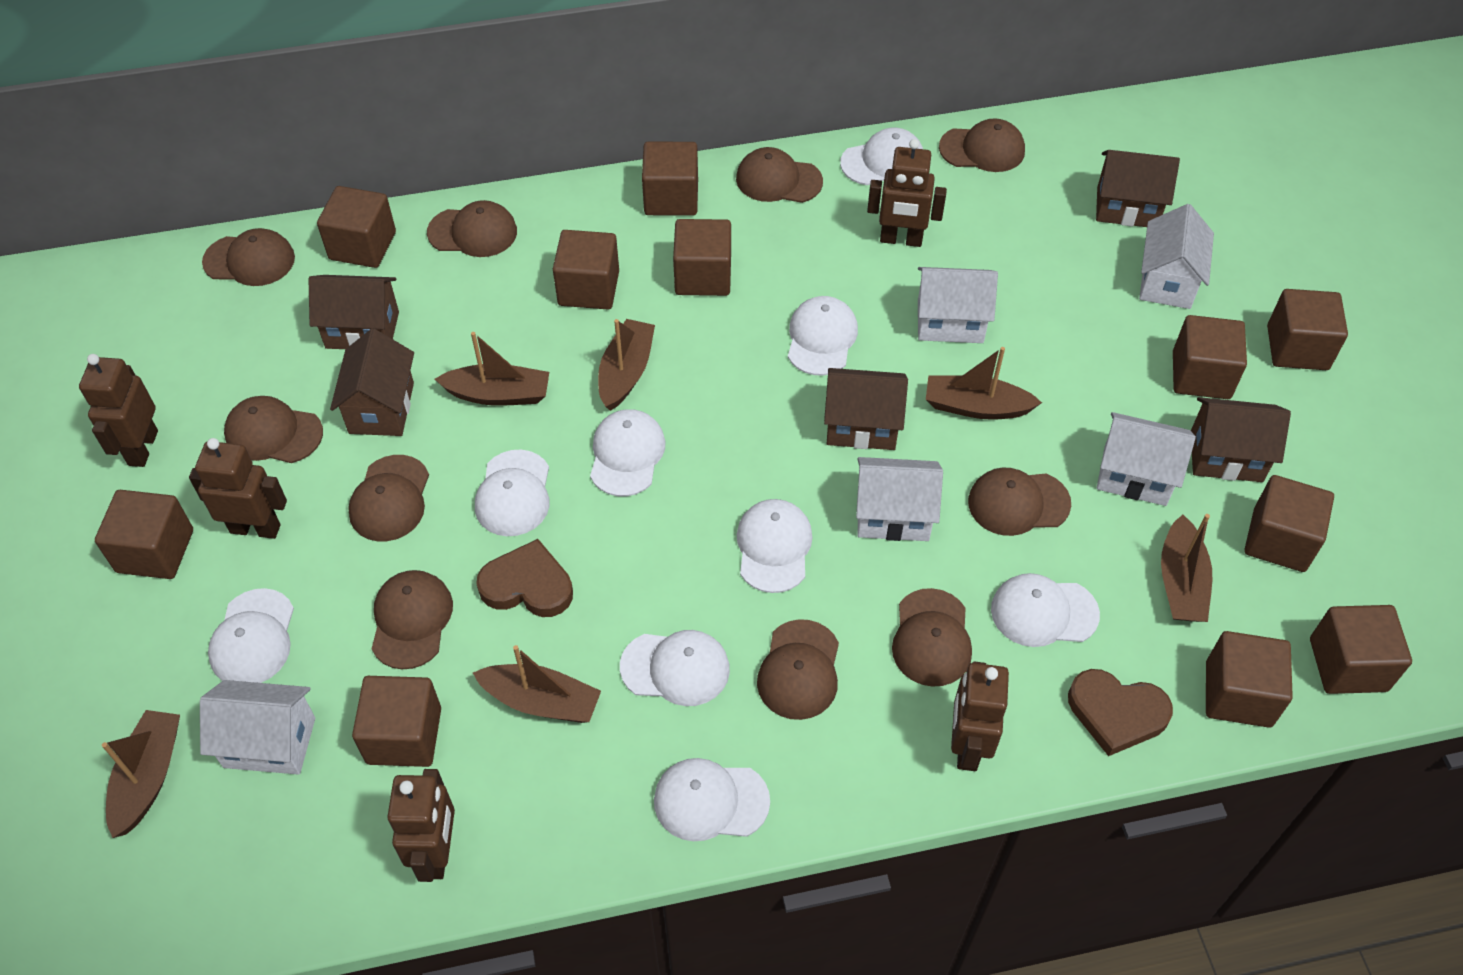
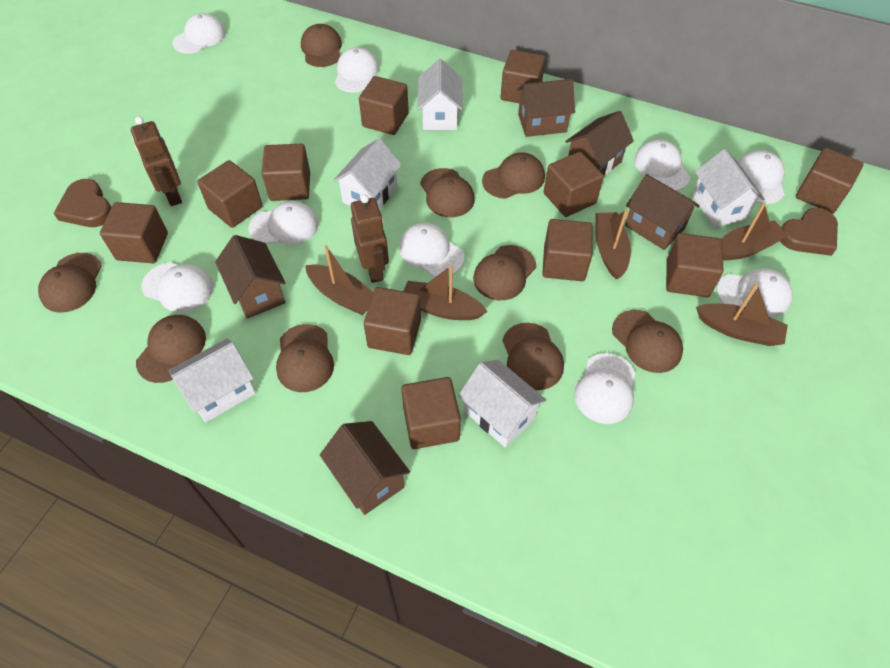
brown boat: [102,710,180,838] [435,332,549,406] [473,645,601,723] [598,319,655,411] [926,347,1042,419] [1161,514,1212,622] = 6 -> [305,245,373,315] [403,265,488,320] [596,209,631,280] [696,283,788,346] [721,203,788,260] = 5
brown cap: [202,228,295,286] [224,396,323,463] [348,455,429,541] [372,570,453,669] [427,200,517,257] [736,147,823,203] [757,619,839,720] [892,588,972,687] [939,118,1025,172] [968,467,1071,536] = 10 -> [38,253,102,312] [136,315,206,383] [276,324,334,392] [301,24,342,67] [420,168,475,217] [473,245,536,300] [482,152,545,199] [502,323,564,390] [612,310,683,373] = 9
brown robot: [79,354,158,467] [189,438,287,539] [388,769,455,882] [867,139,947,247] [951,661,1009,771] = 5 -> [131,116,182,206] [351,194,389,283] = 2

